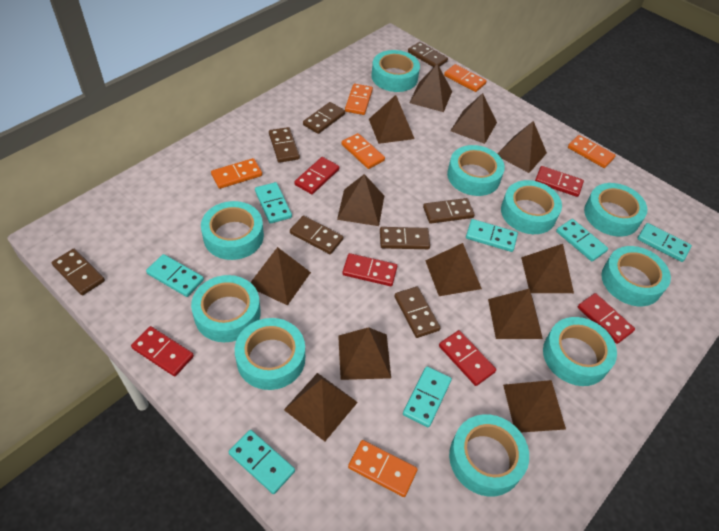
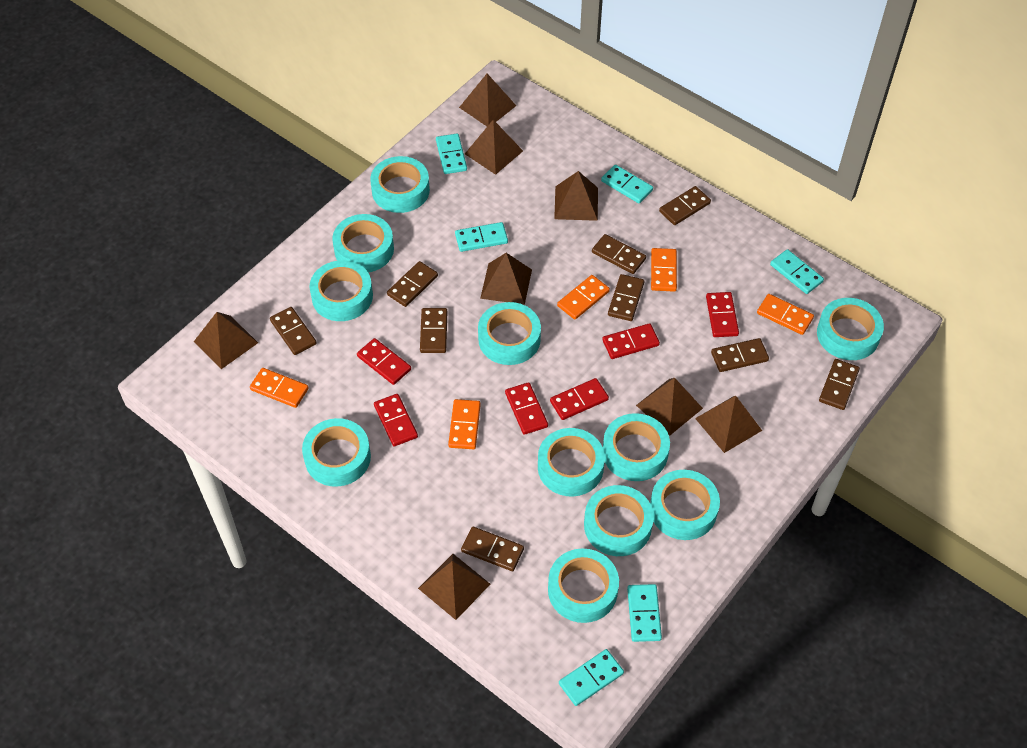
brown domino: [52,249,105,295] [269,127,300,163] [290,216,343,254] [303,102,345,134] [380,227,430,249] [395,287,440,338] [408,42,448,67] [423,198,475,224] = 8 -> [270,307,317,355] [387,261,438,307] [420,308,447,353] [461,527,524,571] [592,234,646,274] [608,274,644,321] [659,186,711,225] [711,338,769,372] [819,359,860,410] = 9
brown pyramid: [250,247,311,306] [284,373,358,441] [337,174,384,226] [338,327,391,380] [369,95,415,144] [409,63,452,112] [425,243,482,296] [450,93,497,144] [488,289,543,339] [497,121,547,173] [503,380,566,432] [521,244,574,293] = 12 -> [194,312,258,369] [418,554,490,620] [459,74,516,126] [465,120,523,175] [480,253,532,305] [554,171,598,221] [636,378,703,435] [695,396,762,453] = 8
orange domino: [211,158,262,189] [342,133,385,169] [345,84,373,115] [348,440,418,497] [444,64,487,92] [568,135,616,168] = 6 -> [250,368,308,408] [448,399,481,449] [557,275,610,320] [651,248,677,292] [757,294,814,335] = 5
turquoise domino: [146,254,204,297] [229,430,295,494] [255,182,292,224] [403,366,452,427] [466,219,518,252] [556,219,608,261] [637,223,692,262] = 7 -> [436,134,467,174] [455,222,508,252] [559,649,624,706] [601,165,653,203] [627,584,662,642] [770,249,824,294] = 6
turquoise tape: [191,275,261,342] [201,201,264,260] [235,318,305,390] [371,50,420,92] [447,145,505,196] [449,414,529,497] [501,180,562,234] [543,317,617,386] [584,183,647,237] [601,246,671,306] = 10 -> [302,418,371,487] [309,260,373,321] [332,214,394,273] [370,156,430,213] [478,302,541,365] [538,428,605,497] [548,549,619,623] [584,485,654,556] [603,413,670,481] [650,470,720,540] [817,298,884,360] = 11

